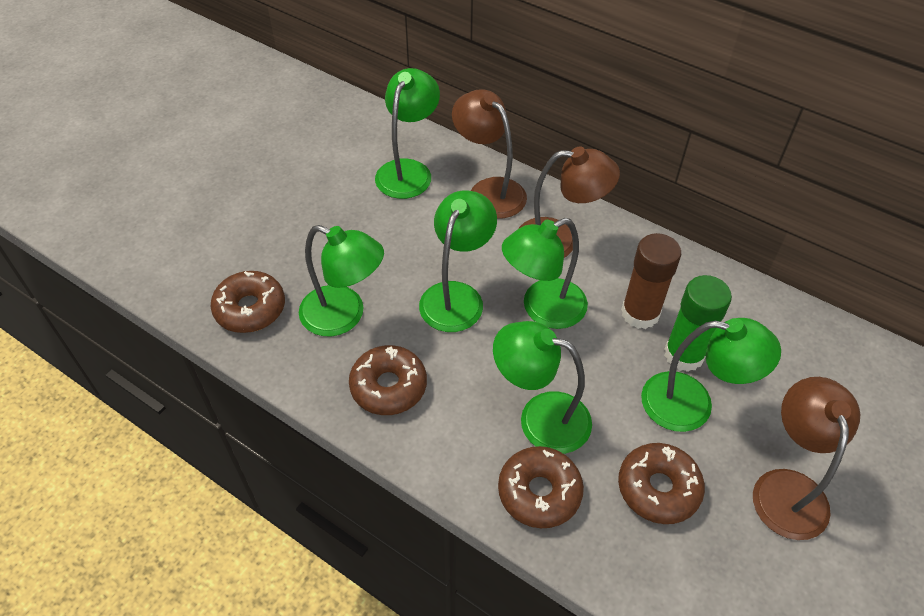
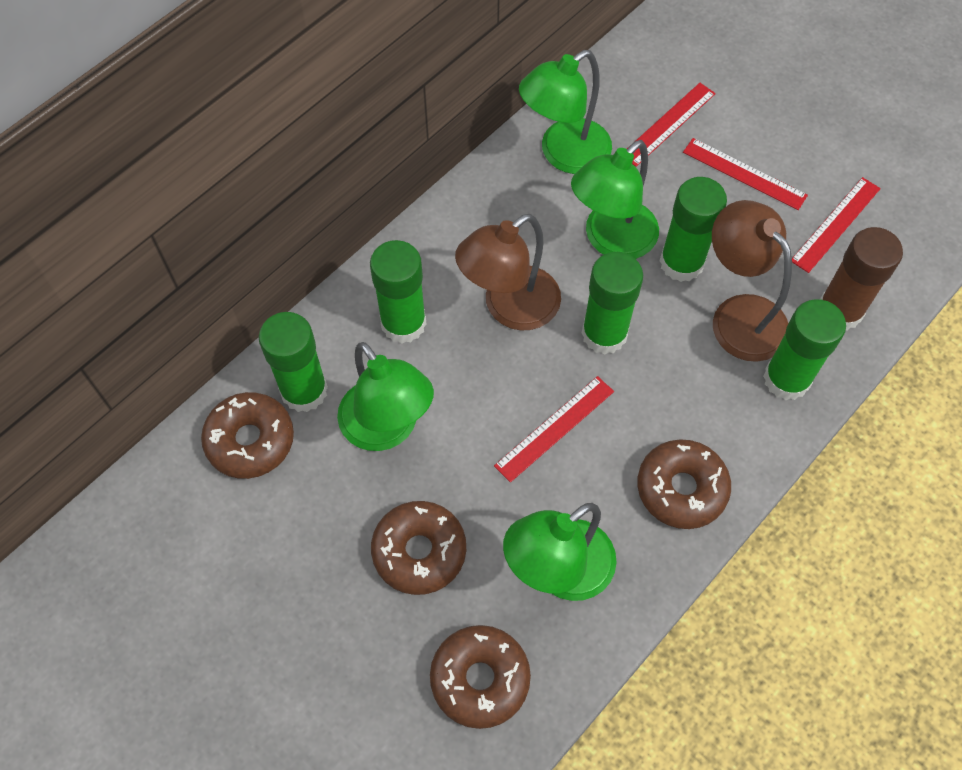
brown lamp: [452,89,527,219] [519,146,620,258] [753,377,860,540] = 3 -> [455,214,561,330] [712,200,792,362] = 2
green glue stick: [664,275,732,372] = 1 -> [259,312,328,412] [370,240,426,344] [581,252,643,355] [660,177,727,282] [763,299,846,400] = 5
green lamp: [299,225,384,336] [375,68,440,199] [419,190,497,332] [493,321,592,454] [502,218,588,329] [641,318,781,432] = 6 -> [337,342,434,451] [503,503,617,601] [519,50,612,174] [571,140,659,259] = 4
red ruler: none = 0 -> [494,376,614,483] [627,83,716,167] [683,138,808,210] [792,177,881,273] = 4

